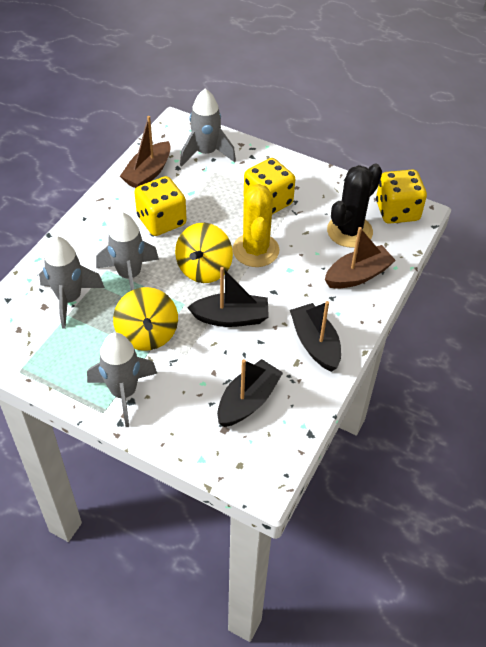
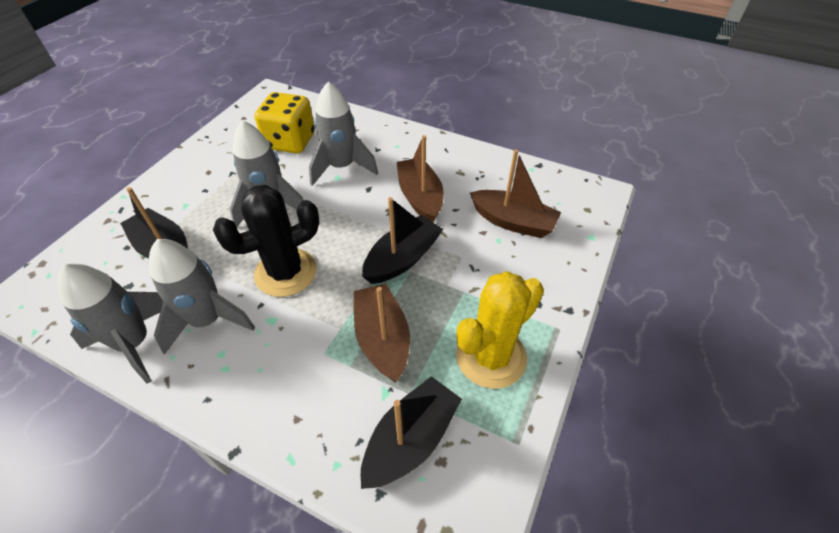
brown boat: [120,116,171,188] [325,227,396,289] = 2 -> [354,284,410,382] [397,135,444,222] [470,149,561,238] = 3
yellow dice: [134,176,187,236] [244,158,296,214] [376,170,427,224] = 3 -> [255,92,315,153] = 1
yellow spinning top: [113,287,178,351] [175,223,233,283] = 2 -> none = 0

